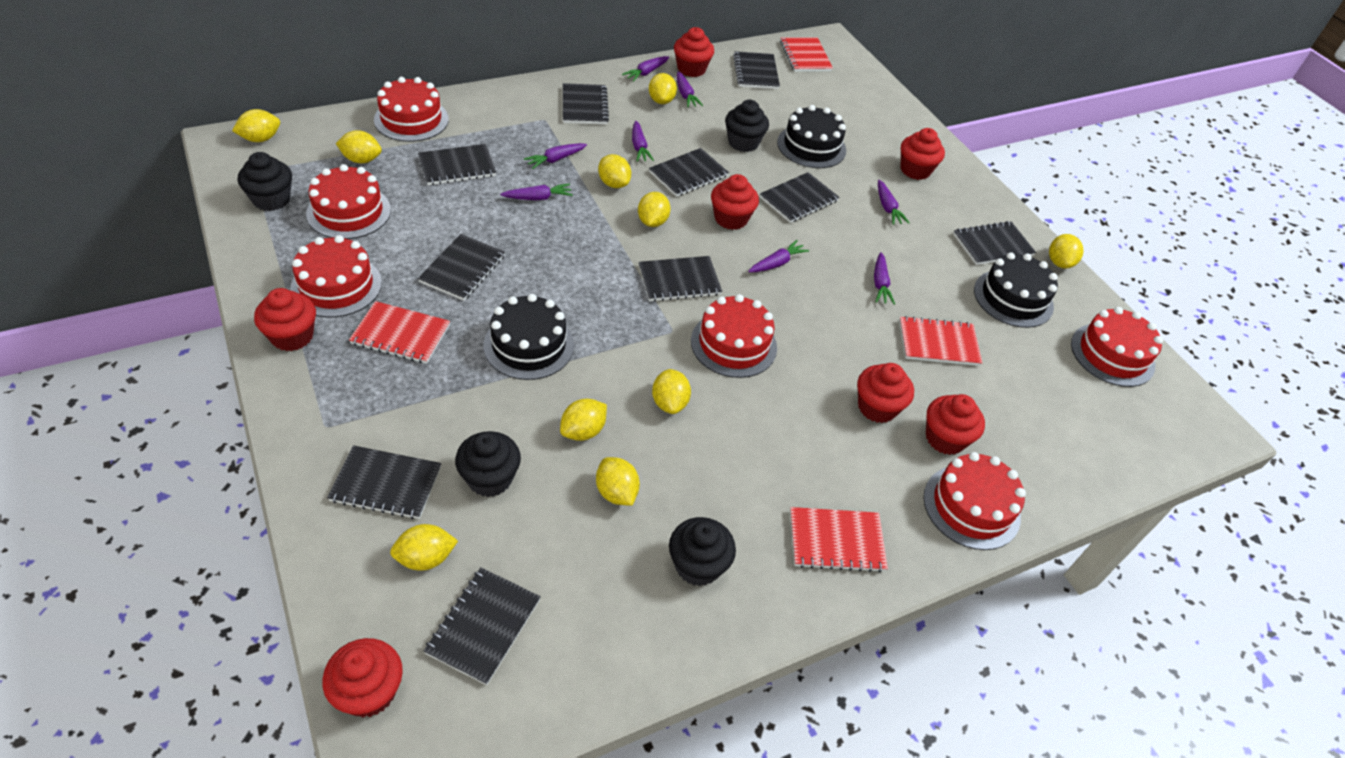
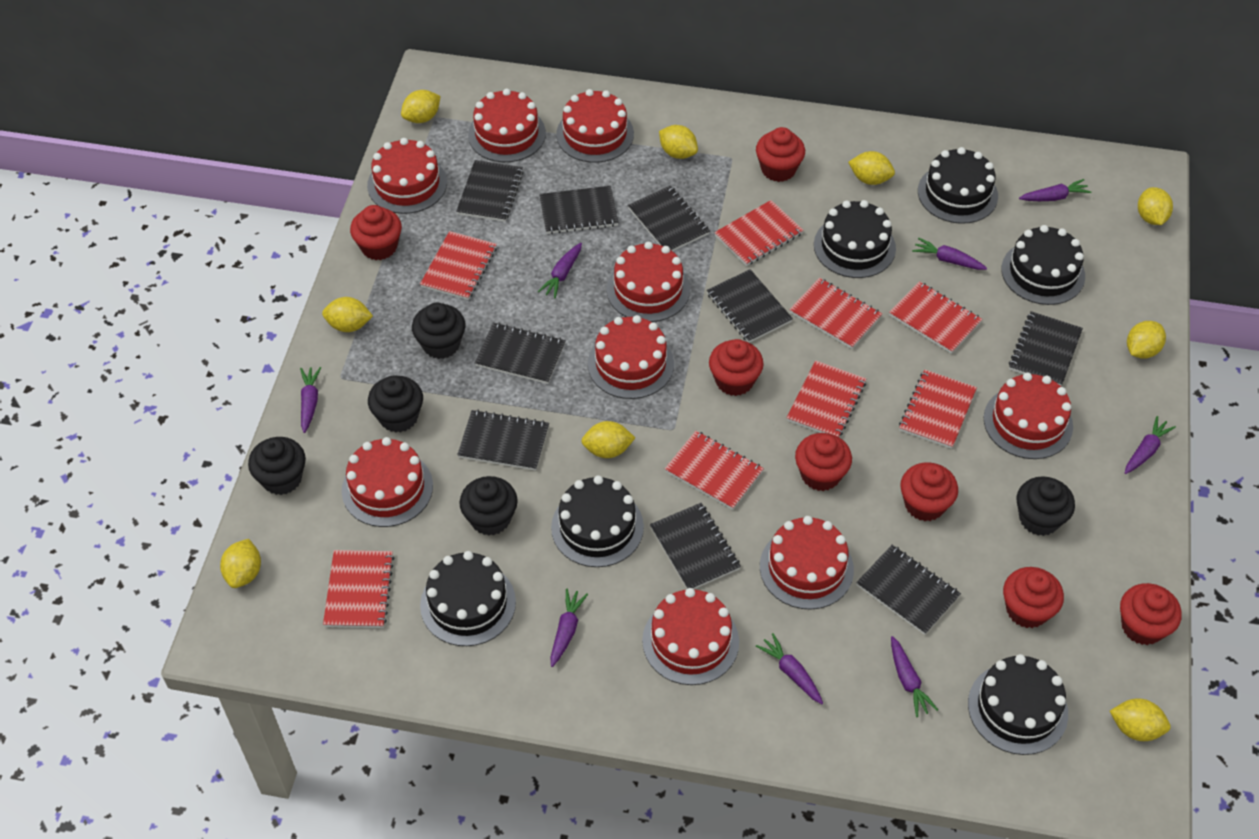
black cake: [483,294,574,380] [777,105,846,168] [974,252,1058,328] = 3 -> [420,551,516,646] [551,475,644,567] [814,200,896,278] [918,147,998,224] [968,654,1068,755] [1001,225,1085,305] = 6
black cupcake: [238,152,292,211] [455,431,521,497] [669,517,736,586] [725,100,769,152] = 4 -> [248,437,306,495] [368,376,423,433] [412,303,466,359] [459,476,518,536] [1017,476,1075,536] = 5
black notebook: [327,445,441,519] [418,144,496,185] [418,234,505,301] [424,568,541,685] [563,83,609,124] [639,256,722,302] [649,148,729,197] [733,51,780,89] [760,172,839,223] [953,221,1036,265] = 10 -> [456,160,524,222] [457,410,549,471] [475,323,566,384] [539,186,619,234] [628,186,710,251] [650,503,741,589] [707,269,793,343] [856,545,961,635] [1009,311,1083,386] = 9
red cake: [290,235,382,318] [306,164,391,239] [374,77,449,142] [691,294,777,378] [924,452,1026,550] [1071,307,1163,387] = 6 -> [342,437,433,527] [367,138,447,214] [468,89,546,162] [556,89,634,163] [588,315,674,399] [607,241,690,322] [642,588,739,685] [760,516,854,610] [984,372,1073,459] = 9
red notebook: [349,301,450,364] [780,37,833,72] [790,507,888,573] [899,316,983,366] = 4 -> [323,550,394,628] [420,231,497,300] [665,431,764,510] [714,200,804,266] [787,360,866,437] [789,278,882,349] [889,281,982,354] [899,370,977,449] = 8
yellow lemon: [232,109,280,142] [336,130,382,163] [390,524,458,571] [560,399,607,441] [596,457,640,506] [598,154,631,188] [638,192,671,227] [649,73,677,104] [652,369,691,414] [1049,234,1084,269] = 10 -> [220,539,261,588] [322,297,373,332] [401,90,441,123] [581,421,635,458] [659,125,698,159] [848,151,895,185] [1110,698,1171,741] [1127,321,1166,358] [1138,187,1173,225] = 9

